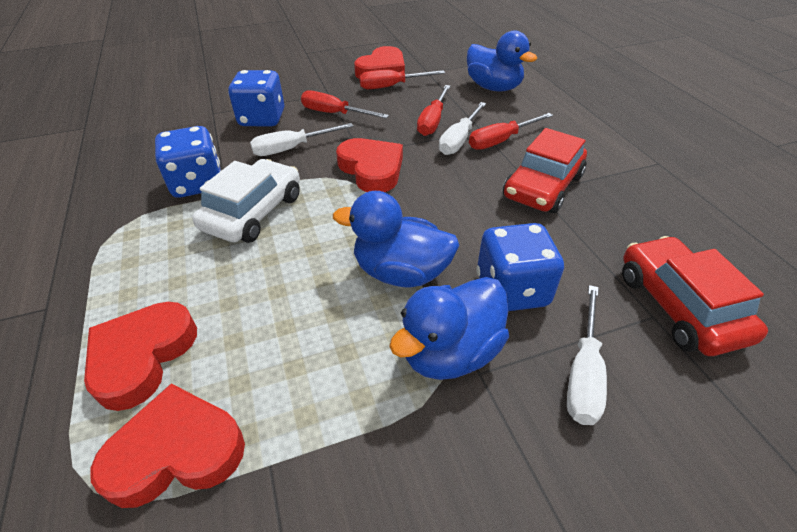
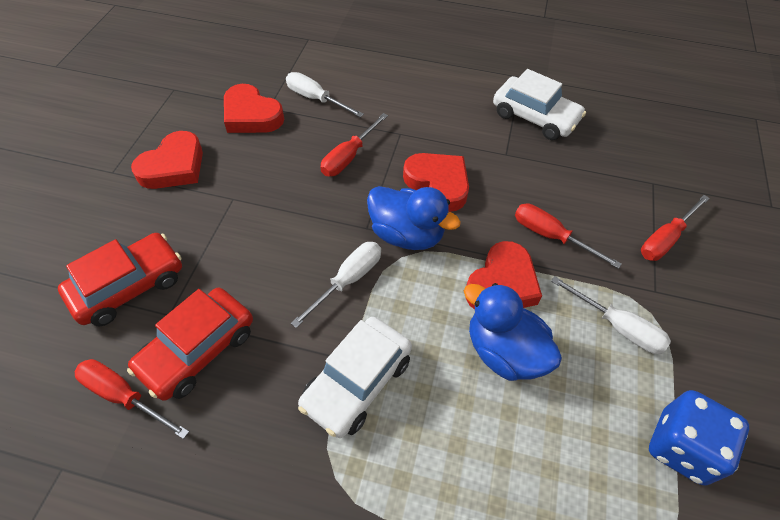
blue dice: [155,126,221,198] [228,70,284,126] [477,223,564,311] = 3 -> [649,390,749,485] = 1
blue duck: [333,191,459,287] [389,277,509,380] [467,30,537,92] = 3 -> [367,186,461,250] [464,283,562,381] = 2
white car: [192,159,300,243] = 1 -> [298,317,412,438] [493,69,586,140] = 2

